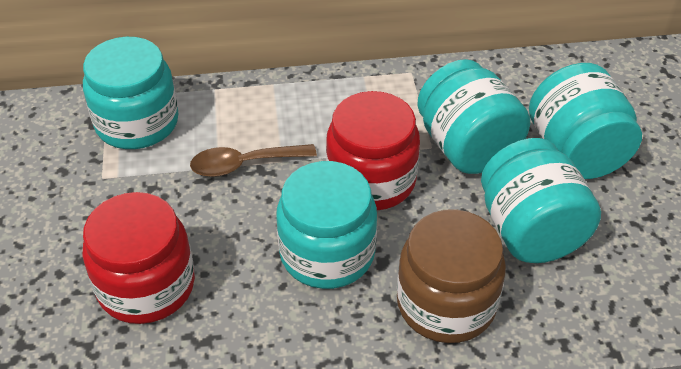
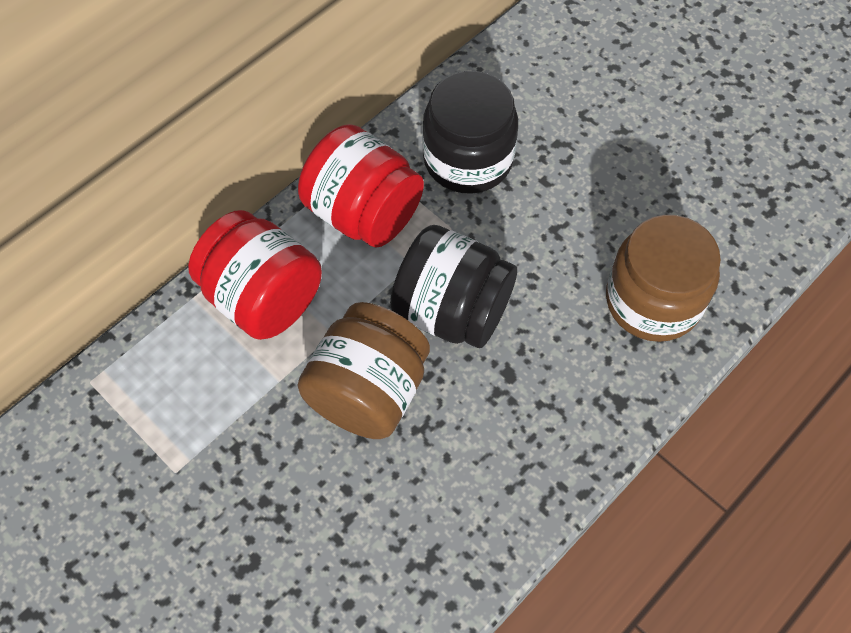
black jar: none = 0 -> [390,225,517,348] [422,71,518,194] = 2
brown jar: [397,209,506,343] = 1 -> [297,302,430,439] [606,215,721,342] = 2
brown spoon: [190,144,317,177] = 1 -> none = 0
turquoise jar: [83,37,179,149] [276,161,377,289] [417,59,530,174] [481,138,601,263] [529,63,642,179] = 5 -> none = 0

